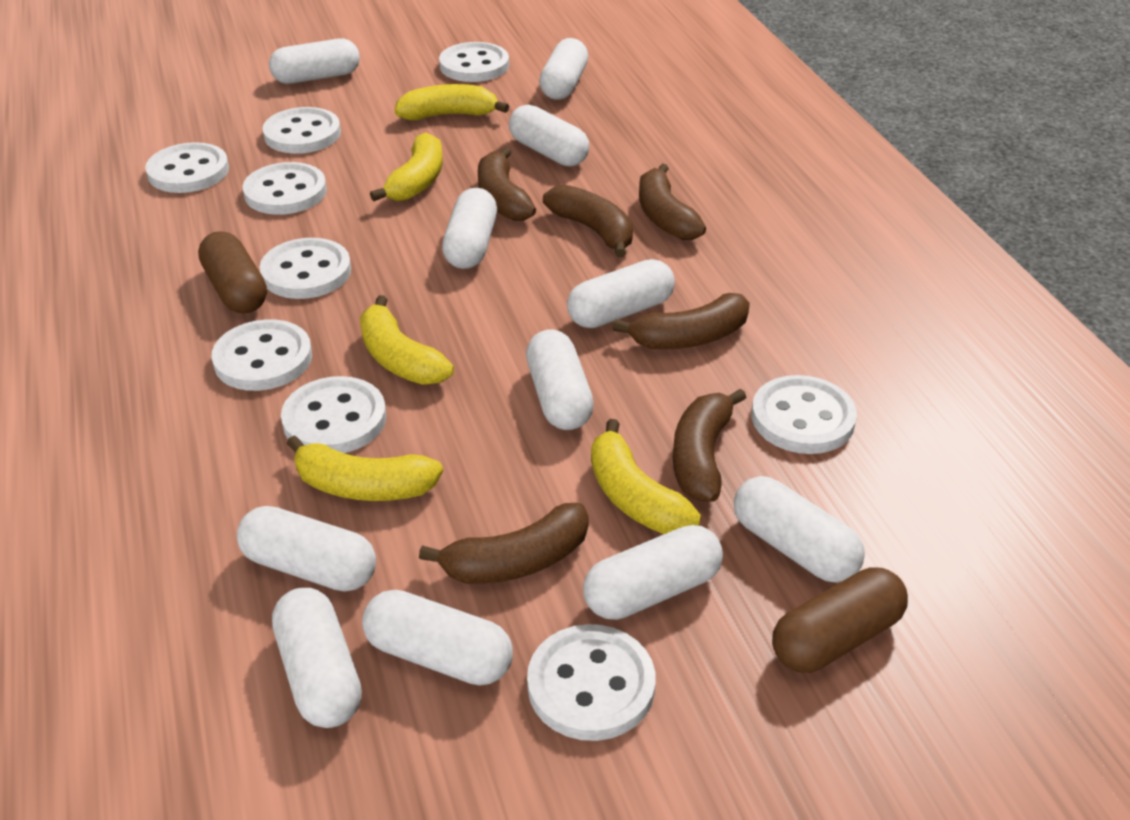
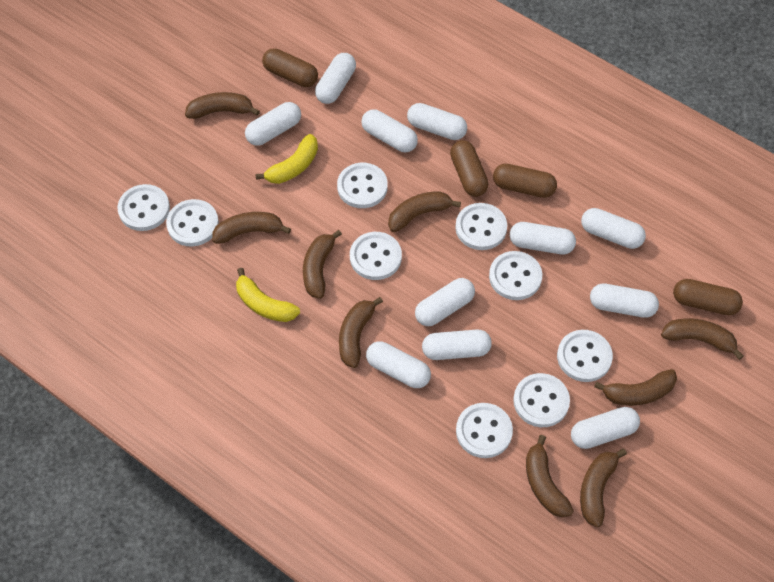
brown banana: [419,503,589,584] [478,147,536,221] [543,185,633,257] [612,293,750,349] [639,164,706,240] [673,389,747,502] = 6 -> [185,92,260,119] [212,212,291,244] [303,230,342,299] [339,297,383,368] [388,191,461,232] [526,435,574,518] [580,449,627,527] [594,369,677,406] [661,318,743,360] = 9
brown capsule: [198,231,267,313] [772,567,908,673] = 2 -> [262,48,318,87] [450,140,488,197] [493,164,557,198] [673,279,743,315] = 4
yellow banana: [287,435,443,501] [360,295,454,385] [370,132,443,201] [395,84,509,120] [591,419,701,534] = 5 -> [236,268,300,322] [256,134,318,184] = 2

